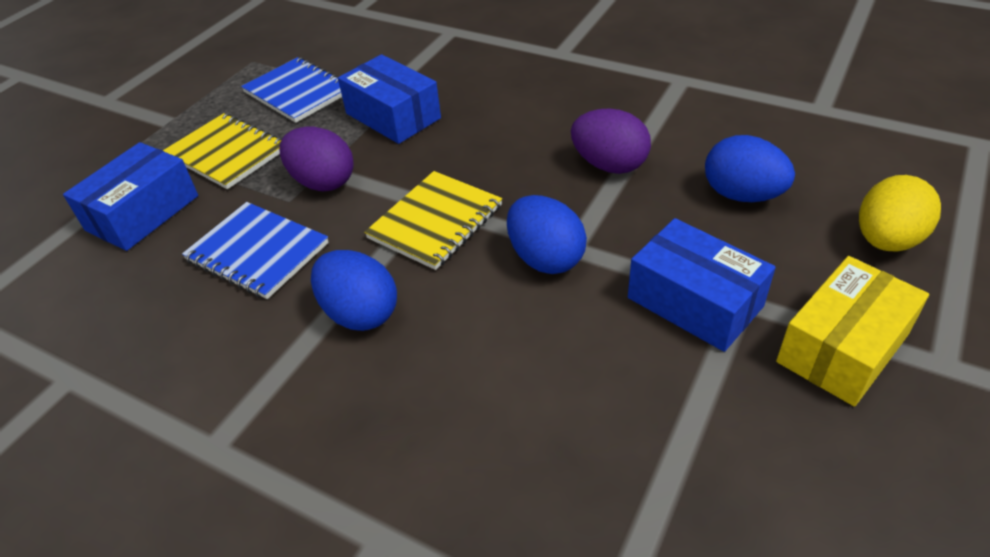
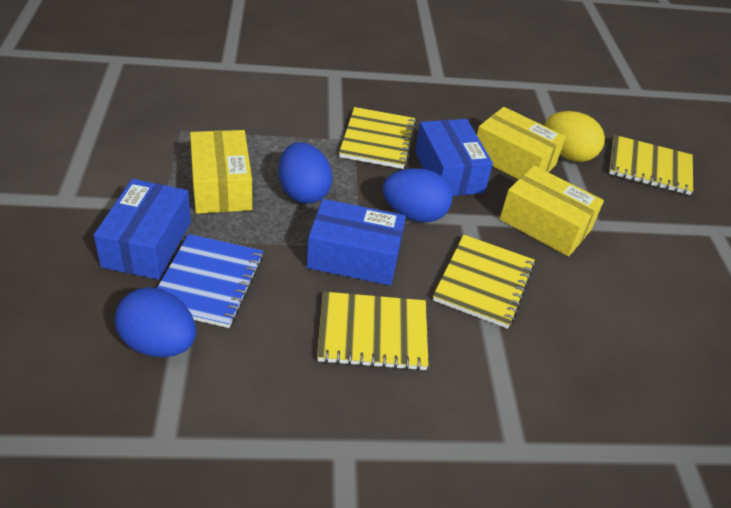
blue notebook: [182,202,329,299] [241,57,342,123] = 2 -> [157,234,263,328] = 1
purple egg: [280,126,354,191] [571,108,651,174] = 2 -> none = 0
yellow box: [776,256,929,406] = 1 -> [190,130,252,214] [477,107,566,180] [500,166,604,257] = 3
yellow notebook: [163,113,282,189] [364,171,502,270] = 2 -> [317,292,429,371] [339,107,416,169] [433,235,535,329] [609,135,693,195] = 4

